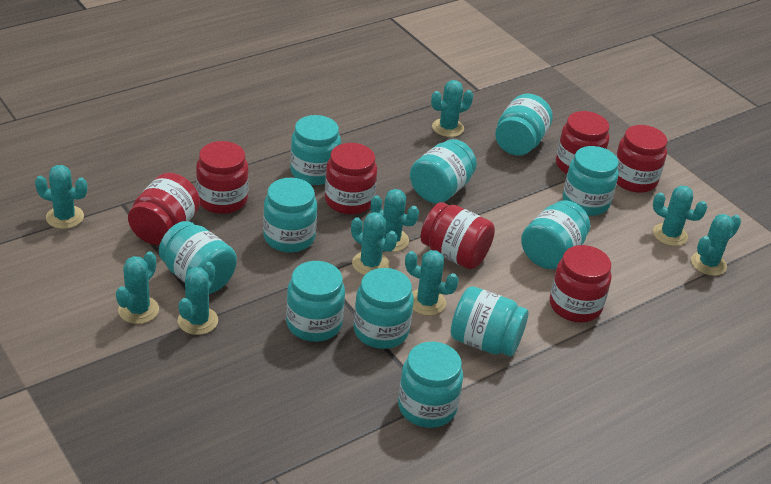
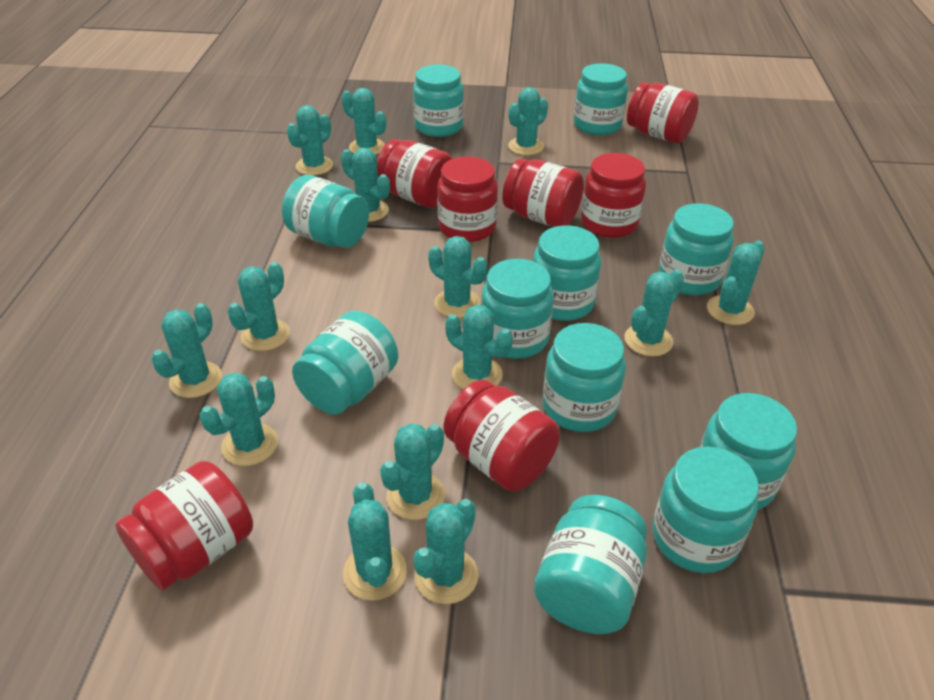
turquoise cactus: [35,165,87,229] [116,251,159,324] [178,262,218,335] [351,212,397,275] [371,189,419,252] [405,250,459,316] [431,80,473,137] [653,185,707,246] [691,214,741,276] = 9 -> [151,303,222,398] [200,373,278,466] [227,262,290,351] [287,105,333,176] [341,148,390,222] [342,88,386,155] [343,482,407,601] [380,423,445,520] [413,499,479,604] [428,236,488,318] [445,305,513,389] [508,87,548,155] [625,270,684,357] [707,241,765,325] = 14

